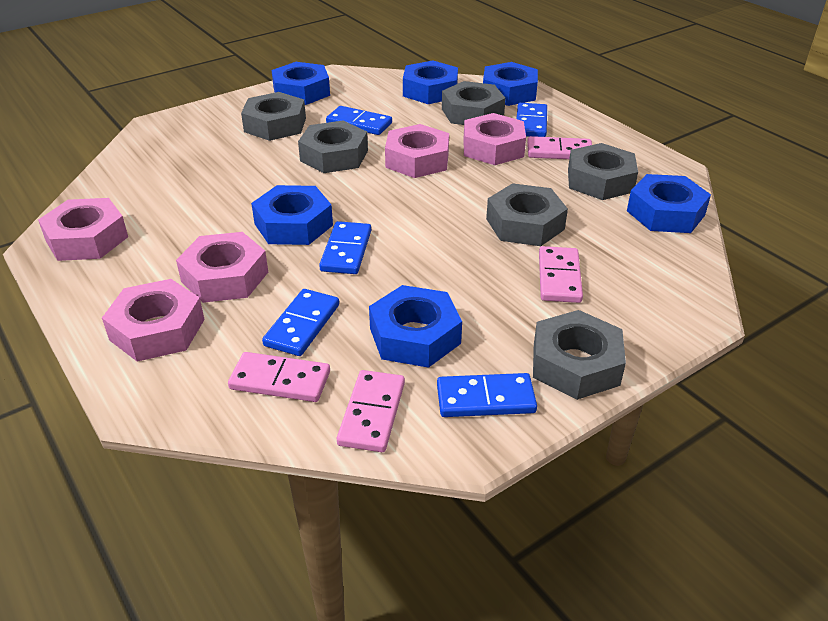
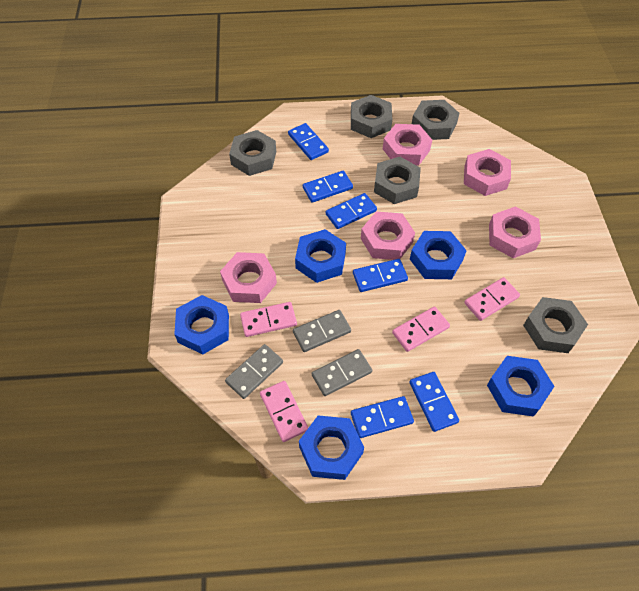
blue domino: [262,289,339,356] [319,221,371,274] [326,106,392,135] [437,373,537,417] [516,103,547,137] = 5 -> [288,123,329,160] [303,171,353,203] [326,193,377,229] [351,396,414,438] [353,259,408,292] [409,372,459,432] = 6
blue nut: [251,185,333,245] [271,62,330,105] [369,285,462,368] [403,61,458,104] [483,62,538,106] [627,174,711,233] = 6 -> [174,295,229,354] [295,229,346,283] [299,415,364,480] [410,231,467,279] [487,356,554,417] = 5
grey domino: none = 0 -> [225,344,283,399] [293,310,351,352] [312,349,372,396] = 3
grey nut: [241,92,306,141] [298,121,368,173] [442,81,506,125] [486,183,568,246] [533,310,626,400] [568,143,638,200] = 6 -> [229,130,276,176] [351,95,392,138] [374,157,421,204] [412,100,460,140] [523,297,588,353] = 5

